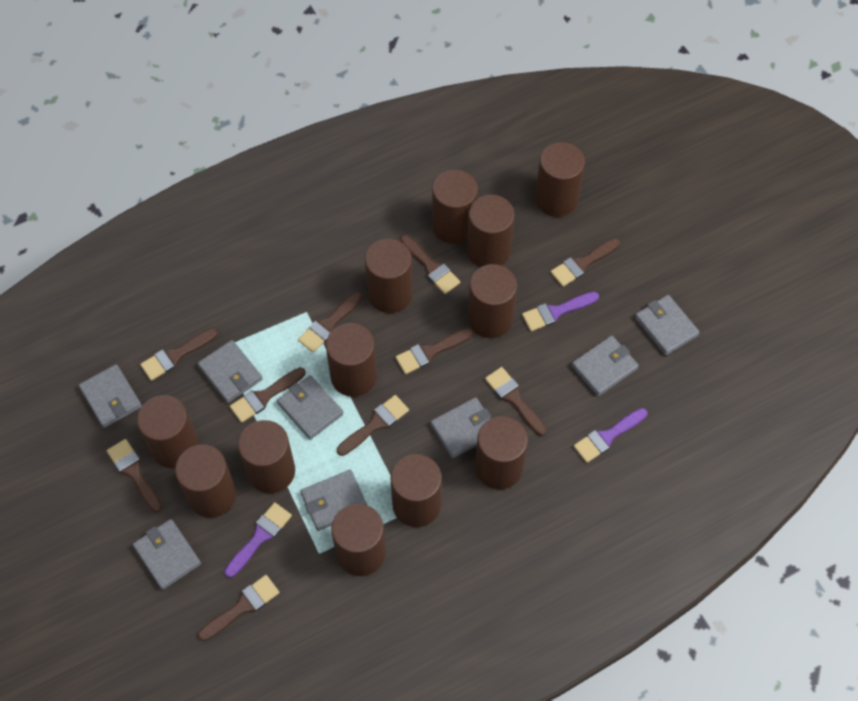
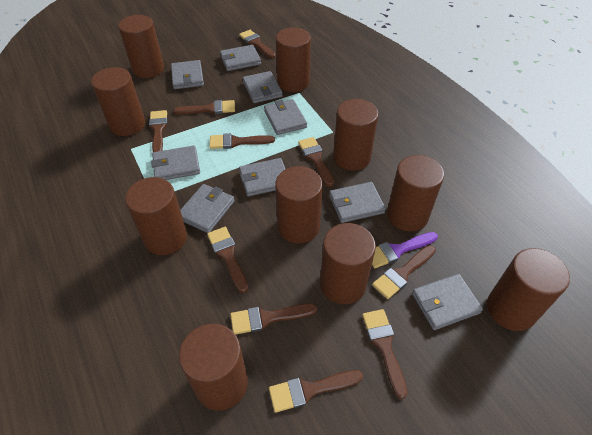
brown cylinder: [137,395,199,469] [175,445,236,518] [238,420,295,494] [326,323,377,397] [331,504,386,576] [365,239,413,313] [391,454,442,527] [432,170,478,244] [467,195,515,267] [468,264,517,338] [475,416,528,490] [535,142,585,217] = 12 -> [91,67,145,136] [118,15,164,78] [125,177,187,255] [179,324,248,411] [275,166,323,244] [276,27,311,92] [320,223,376,304] [333,99,379,171] [387,155,444,231] [487,248,570,331] = 10
grey wallet: [79,364,142,428] [133,519,201,590] [198,340,262,403] [277,375,343,440] [301,470,367,531] [431,397,492,459] [571,336,639,396] [635,295,700,355] = 8 -> [151,146,200,180] [171,60,204,89] [180,184,235,233] [220,45,261,71] [239,158,285,197] [243,71,283,103] [264,99,307,135] [329,182,386,223] [412,274,483,330] = 9
purple brush: [224,502,292,578] [522,292,599,332] [574,408,648,463] = 3 -> [372,232,438,268] = 1

